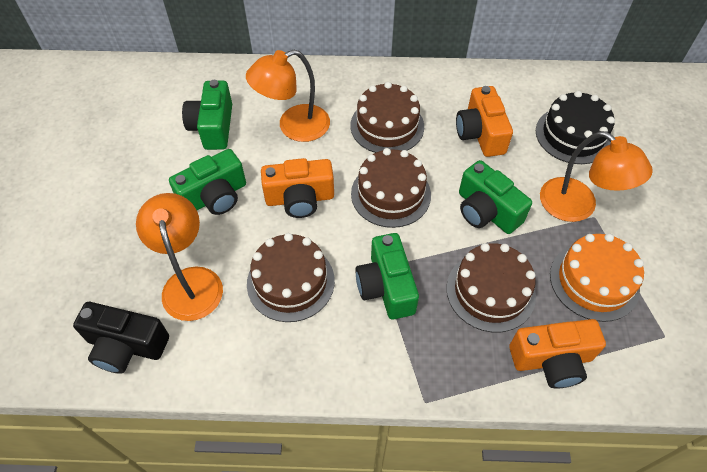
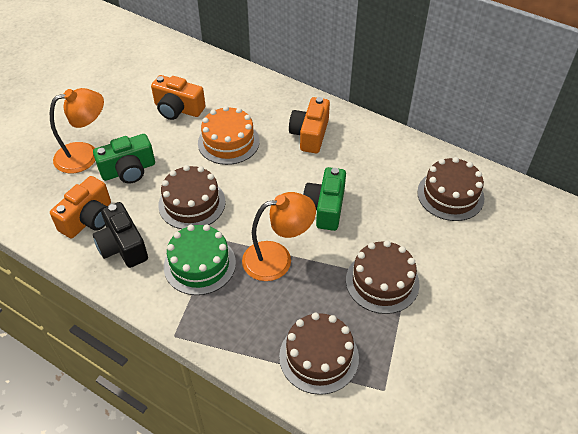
black cake: [536,91,615,164] = 1 -> none = 0
green cake: none = 0 -> [164,224,236,295] = 1
green camera: [169,149,246,215] [182,80,232,150] [355,233,419,320] [459,160,532,234] = 4 -> [93,134,155,184] [303,167,346,231] = 2
orange lamp: [136,193,223,321] [246,50,330,142] [540,131,653,222] = 3 -> [50,88,104,173] [242,192,316,281] = 2

